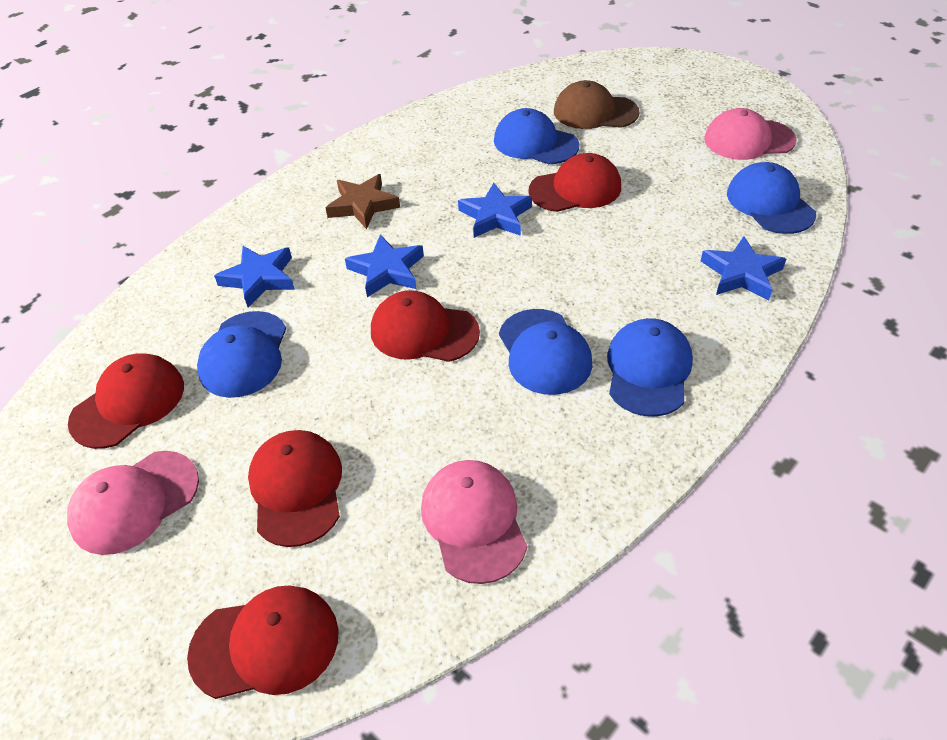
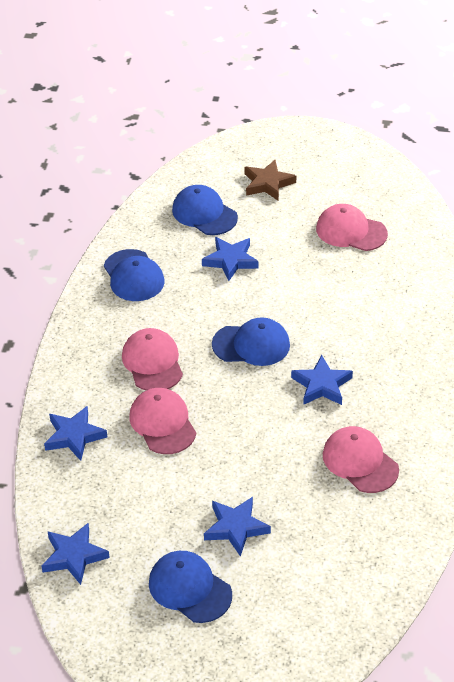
blue cap: [197,311,286,398] [494,108,579,164] [499,309,592,395] [607,318,693,417] [727,162,816,234] = 5 -> [104,249,164,301] [149,551,232,623] [172,185,238,235] [212,317,290,366] = 4
blue star: [214,246,295,308] [345,235,424,297] [458,183,532,238] [701,236,786,300] = 4 -> [42,523,110,585] [44,406,107,461] [202,237,259,281] [204,497,271,557] [291,355,353,405] = 5
brown cap: [554,80,640,129] = 1 -> none = 0
pink cap: [67,451,199,555] [421,460,527,584] [704,108,797,160] = 3 -> [122,328,183,391] [129,388,196,454] [316,204,388,251] [323,426,399,493] = 4
red cap: [68,353,184,449] [187,585,339,699] [248,430,342,547] [371,290,480,362] [529,153,621,212] = 5 -> none = 0

